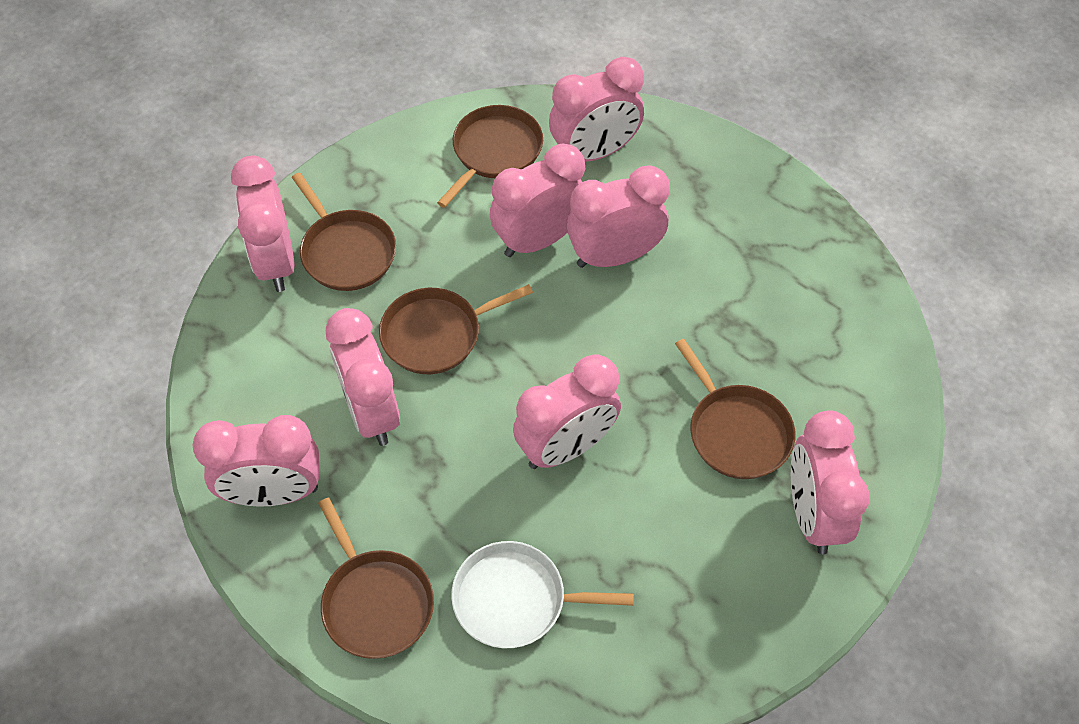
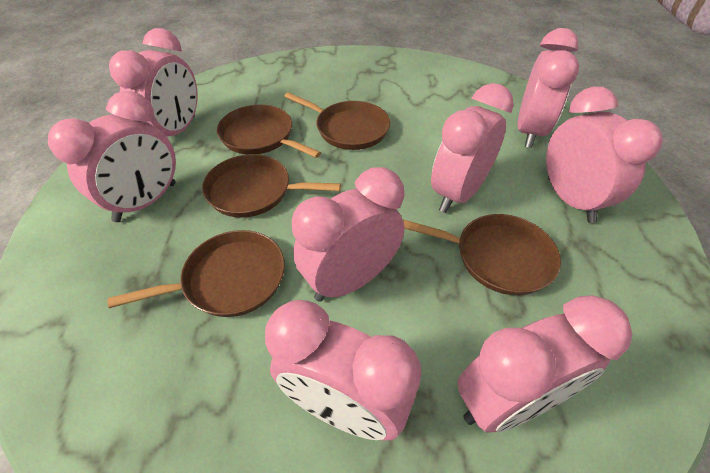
white pan: [451,541,634,648] = 1 -> none = 0

